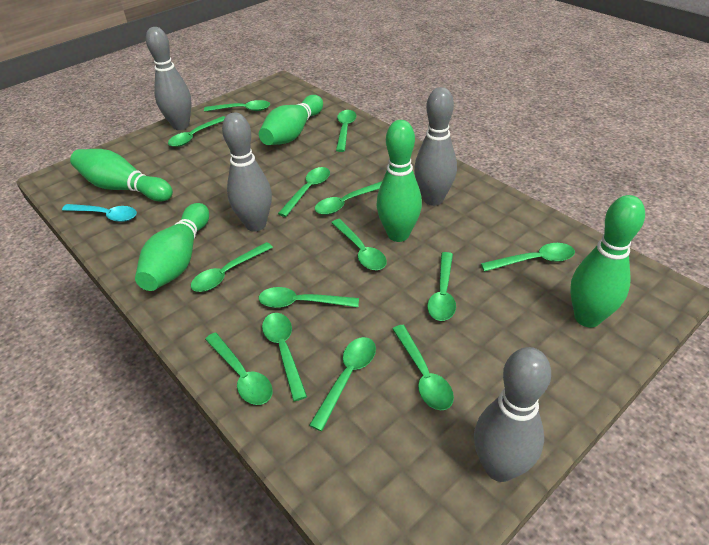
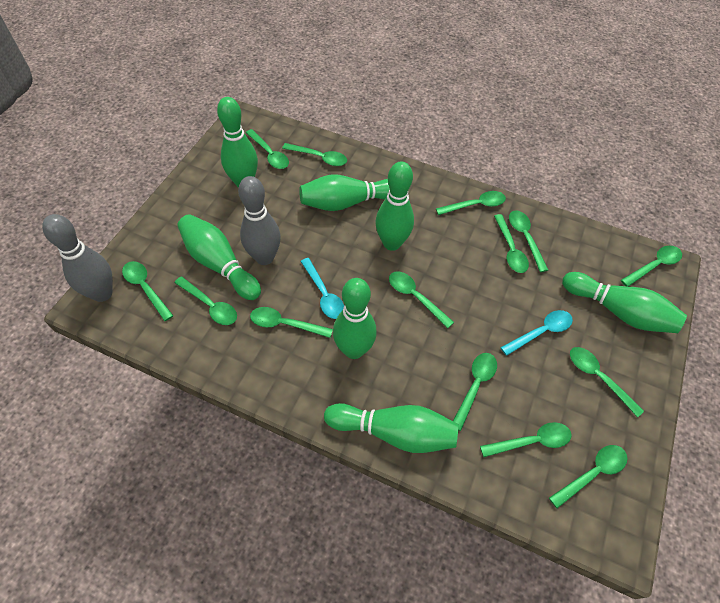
green bowling pin: [70,149,173,202] [135,203,209,291] [259,95,323,145] [376,120,422,242] [570,195,645,328] = 5 -> [177,214,261,300] [217,97,258,188] [299,174,390,211] [324,403,459,453] [333,278,377,359] [375,162,414,251] [562,272,687,333] = 7
grey bowling pin: [146,27,192,130] [222,113,272,232] [414,87,457,206] [474,347,551,482] = 4 -> [42,214,113,302] [238,176,281,265] = 2
turquoise spoon: [62,204,137,222] = 1 -> [300,258,344,319] [500,310,573,356] = 2

